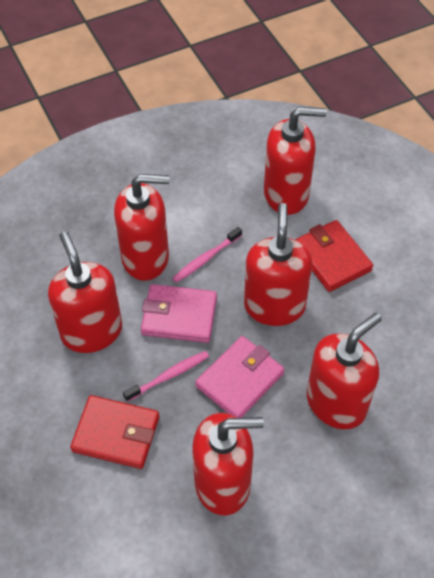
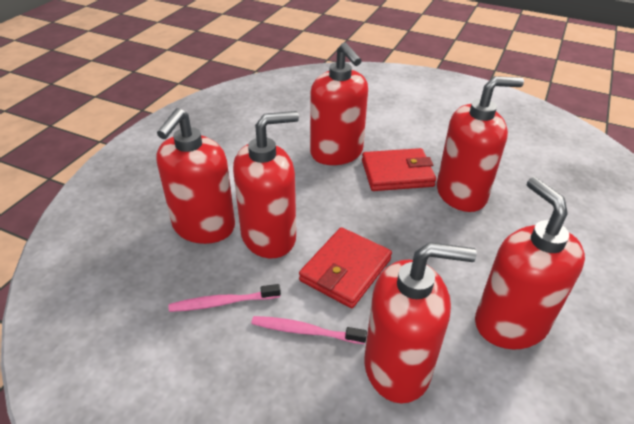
pink wallet: [141,284,217,343] [195,336,285,418] = 2 -> none = 0

